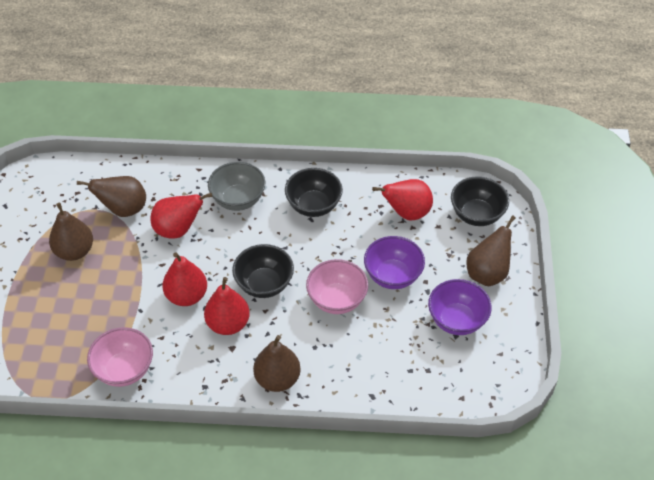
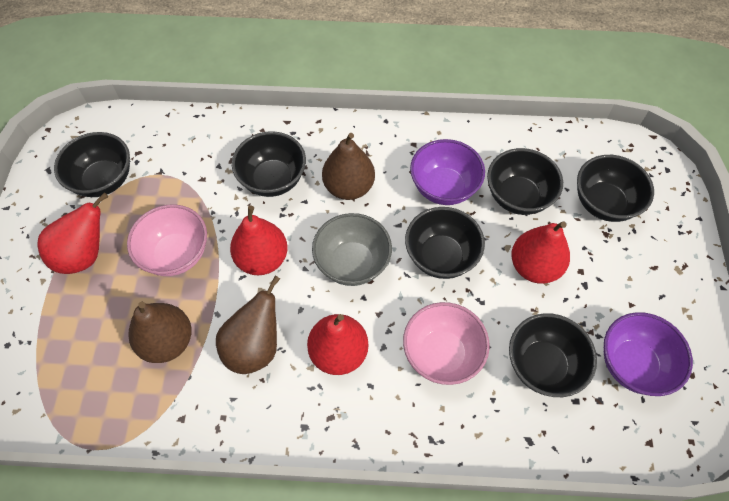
black bowl: [232,244,294,298] [285,168,343,217] [451,177,509,226] = 3 -> [54,132,130,197] [232,131,306,197] [405,207,485,279] [487,148,563,215] [509,313,597,397] [577,155,654,222] = 6
brown pear: [49,203,93,261] [77,176,146,217] [253,335,301,392] [466,215,516,286] = 4 -> [128,302,192,363] [216,275,280,374] [322,133,375,200] = 3

